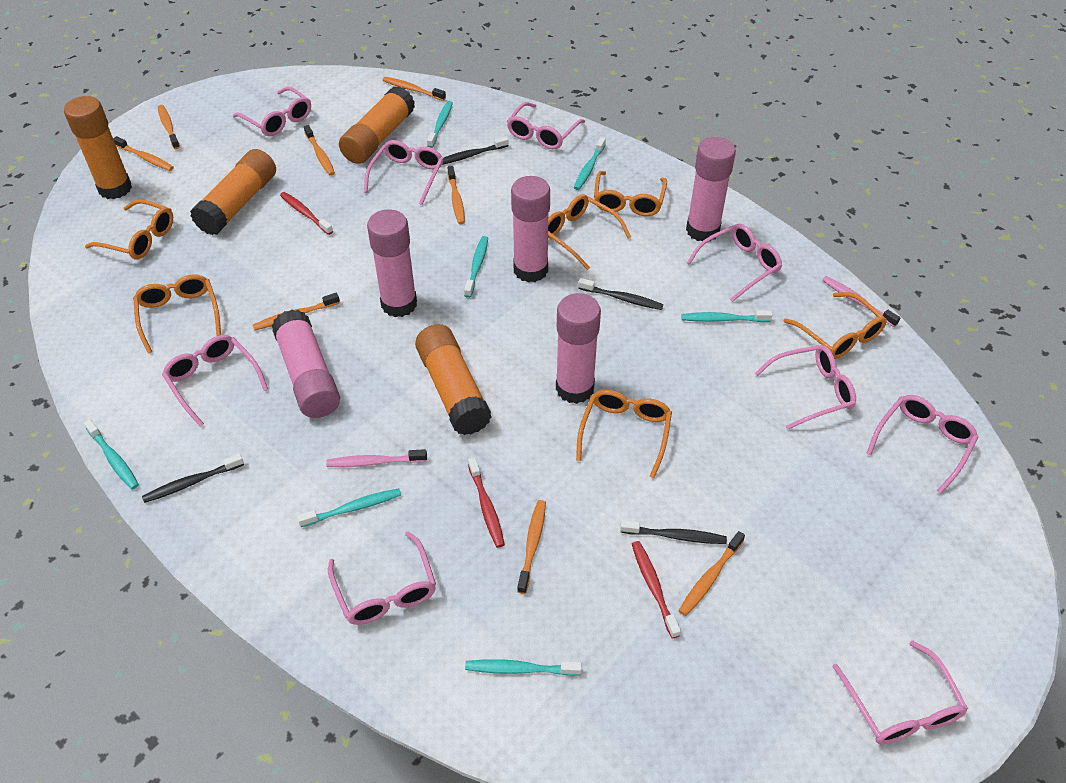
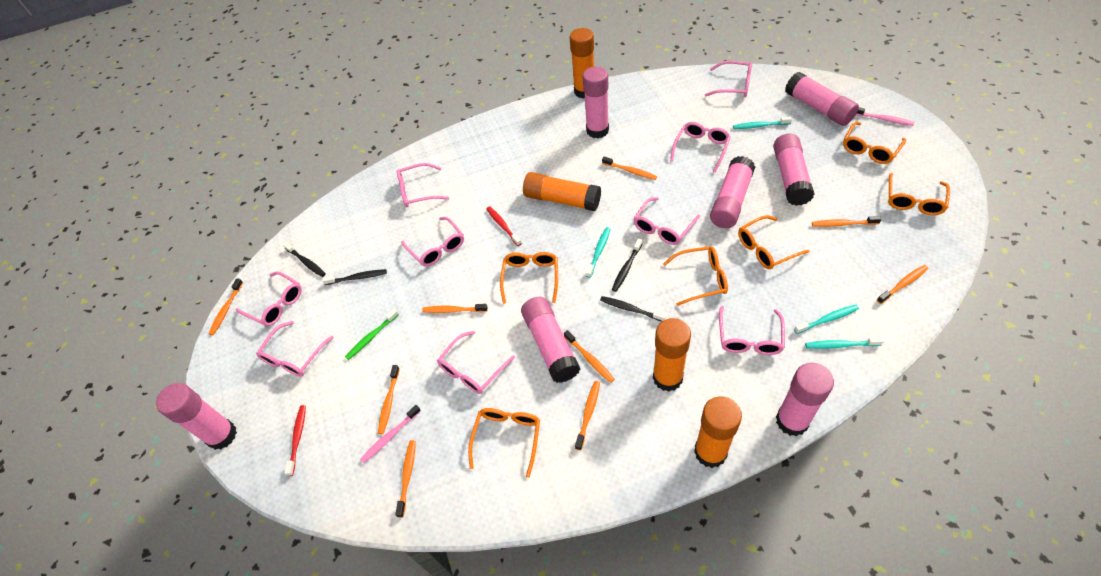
green toothbrush: none = 0 -> [345,309,399,360] = 1
orange toothbrush: [113,136,174,171] [158,105,180,149] [253,293,340,330] [304,125,335,176] [383,77,446,101] [448,166,465,224] [517,500,546,594] [678,531,745,616] = 8 -> [209,278,243,335] [378,365,400,434] [395,440,416,518] [422,304,488,313] [564,330,615,383] [575,381,600,450] [602,157,657,180] [812,216,881,227] [877,265,928,304] = 9
pink glue stick: [272,310,340,418] [367,209,417,317] [511,176,550,282] [556,293,601,404] [686,137,736,241] = 5 -> [156,383,237,450] [521,297,581,383] [583,66,609,139] [710,156,755,228] [773,133,814,206] [776,363,834,436] [785,72,859,126] = 7
red toothbrush: [280,192,333,235] [468,457,505,548] [632,541,681,638] = 3 -> [284,405,306,476] [486,206,522,246] = 2
turquoise toothbrush: [84,419,139,490] [297,488,401,527] [427,101,453,148] [464,236,488,298] [465,659,582,676] [574,137,606,190] [681,310,772,322] = 7 -> [586,227,610,278] [733,117,792,129] [794,305,859,334] [805,337,884,349] = 4

